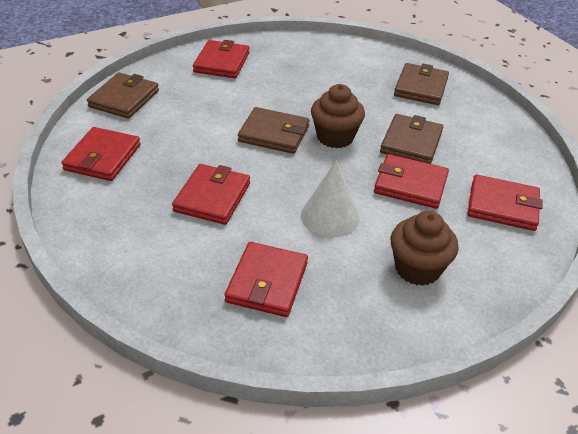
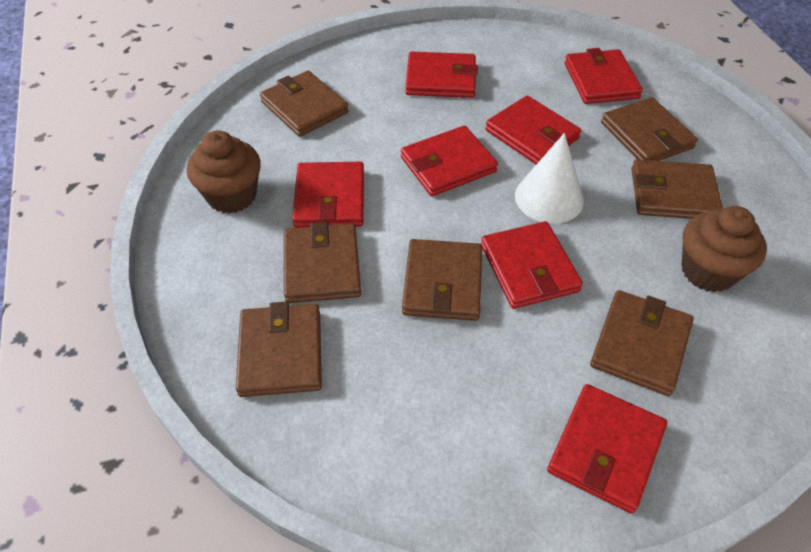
brown wallet: [87,72,159,119] [238,107,309,154] [380,114,443,164] [394,63,449,105] = 4 -> [236,302,322,397] [260,71,349,137] [284,221,361,303] [402,239,482,321] [590,290,694,396] [601,97,698,161] [631,159,723,219] = 7
red wallet: [62,127,141,181] [172,164,250,225] [193,40,250,78] [225,242,308,317] [374,154,449,209] [467,174,543,231] = 6 -> [292,162,364,228] [401,126,498,196] [405,52,478,98] [481,221,583,309] [485,96,581,164] [547,384,667,514] [565,48,643,104] = 7

